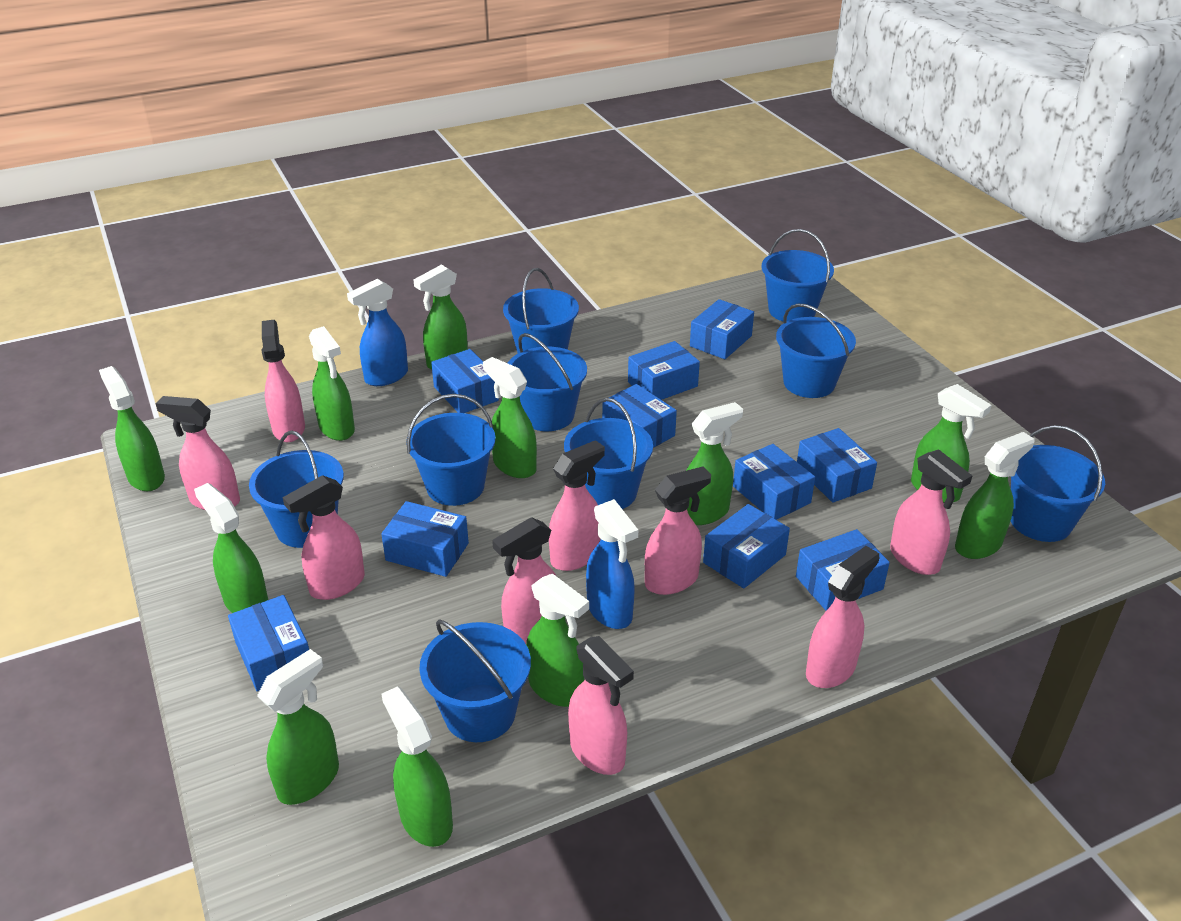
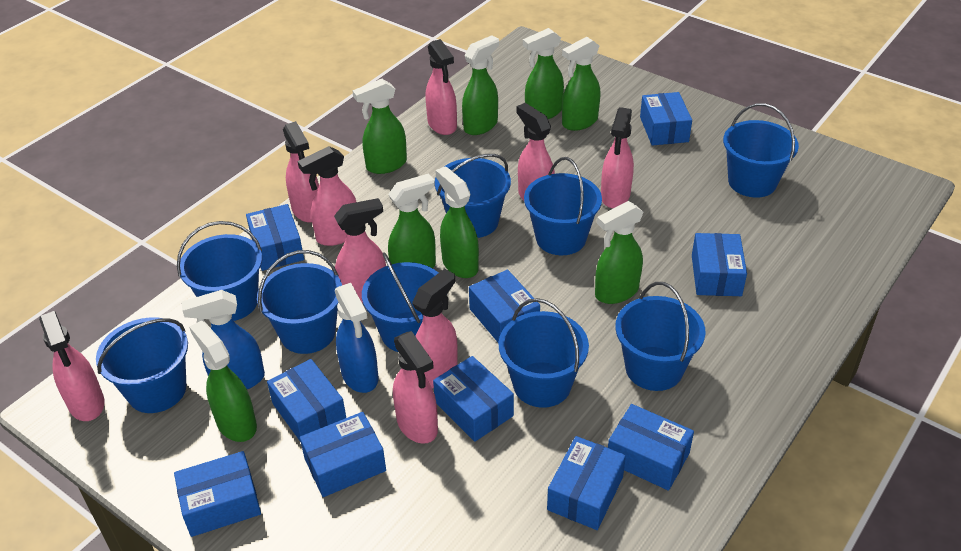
green spray bottle: [99,366,165,491] [194,483,268,613] [257,649,339,805] [309,326,355,441] [381,686,453,847] [413,265,468,370] [483,357,537,478] [526,573,589,707] [686,402,743,525] [911,384,992,503] [955,432,1034,559] = 11 -> [189,321,257,442] [352,79,407,174] [388,174,436,268] [435,166,479,278] [462,35,499,135] [523,28,564,119] [562,37,600,131] [595,201,644,304] = 8

